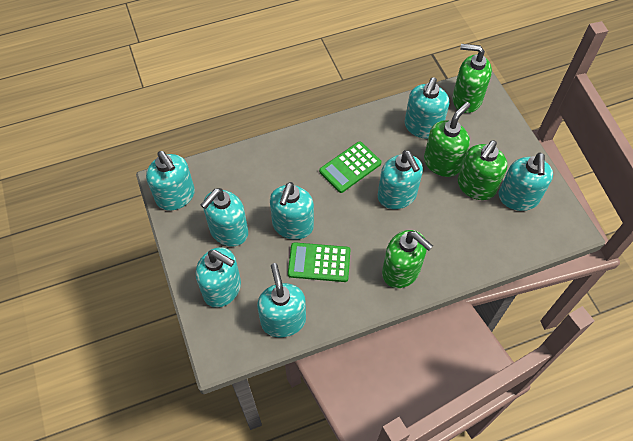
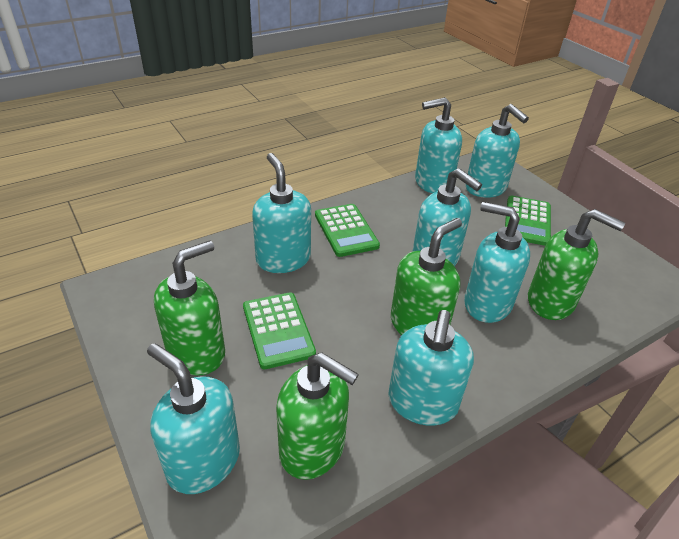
green calculator: [288,242,350,282] [319,141,381,193] = 2 -> [243,292,316,369] [315,204,380,257] [505,196,551,246] = 3
turquoise soap dispenser: [146,151,195,211] [196,247,241,307] [201,188,248,247] [257,263,306,338] [270,182,314,240] [378,150,423,209] [405,77,449,139] [498,152,553,211] = 8 -> [147,343,240,494] [252,153,311,273] [388,310,474,426] [412,168,482,266] [415,97,462,193] [464,202,530,323] [465,104,529,198] = 7

